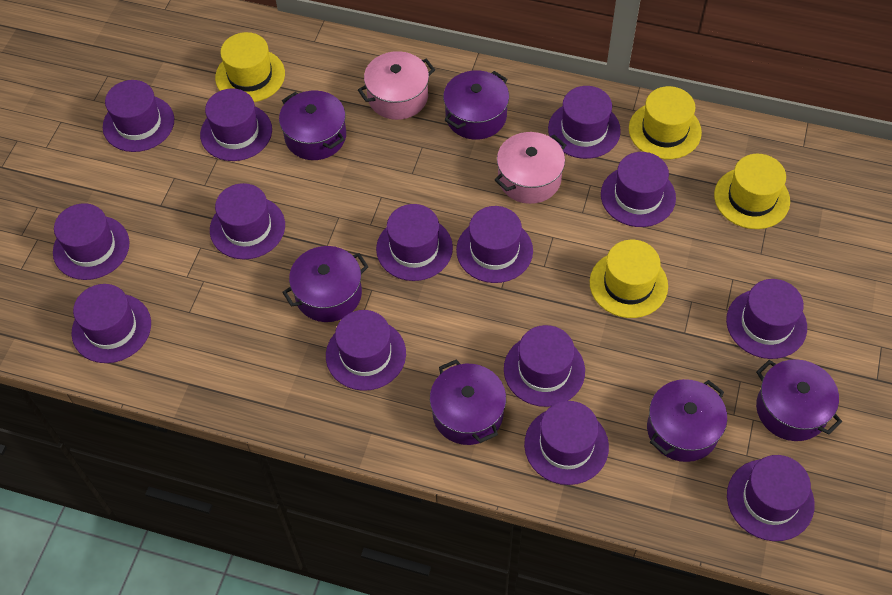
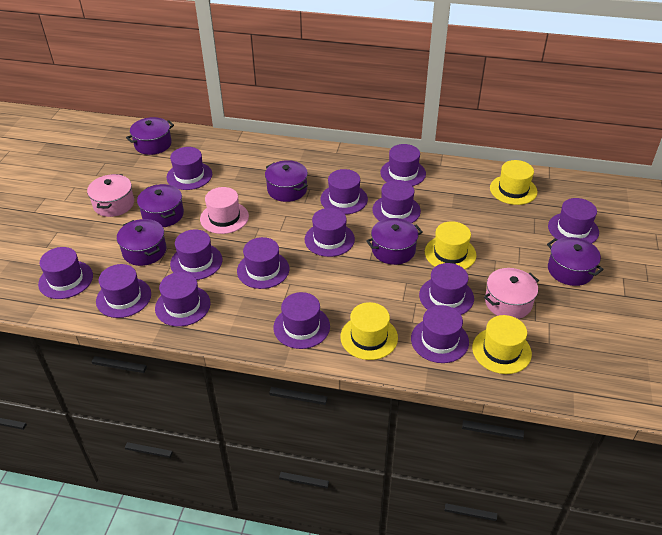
pink hat: none = 0 -> [200,187,249,234] = 1

